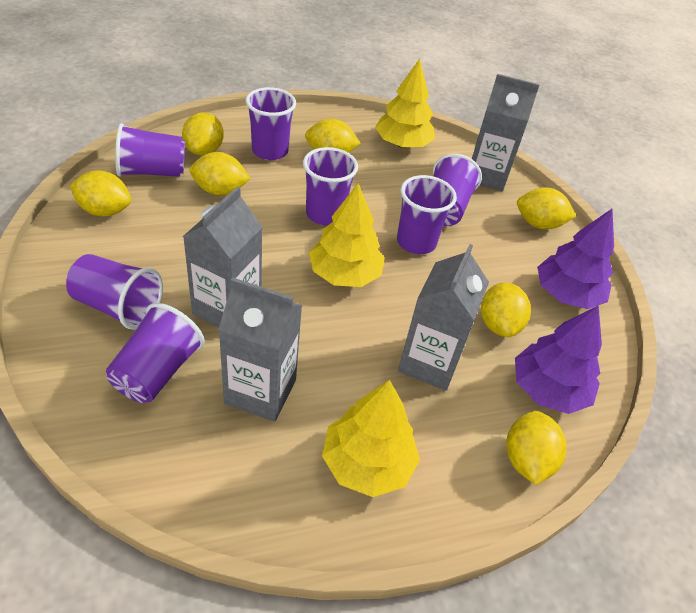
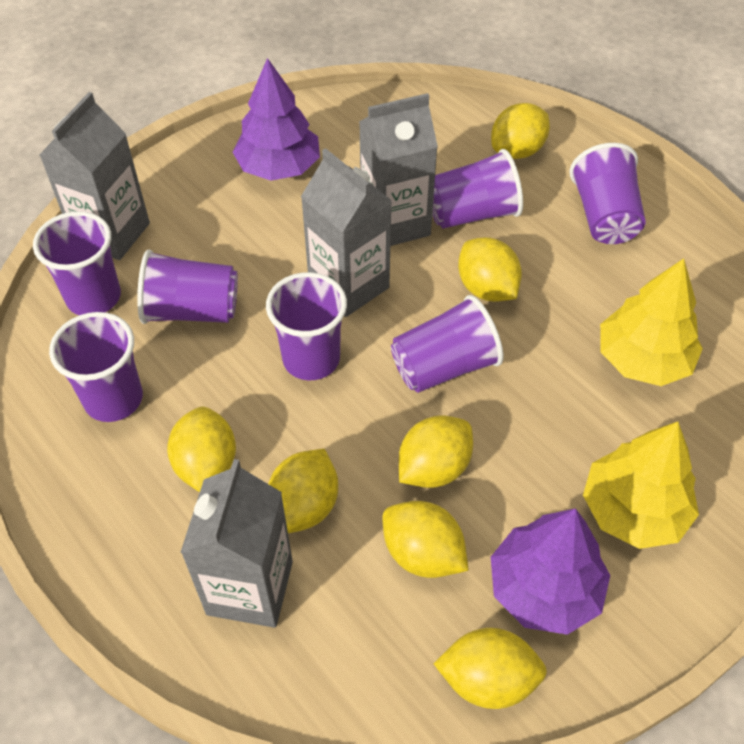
yellow tree: [309,183,385,287] [322,380,420,497] [375,59,435,148] = 3 -> [583,422,699,549] [600,258,703,386] = 2

